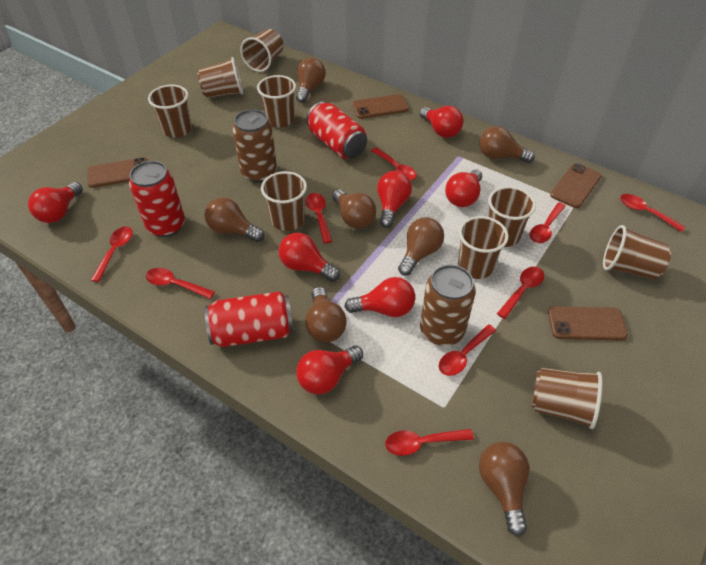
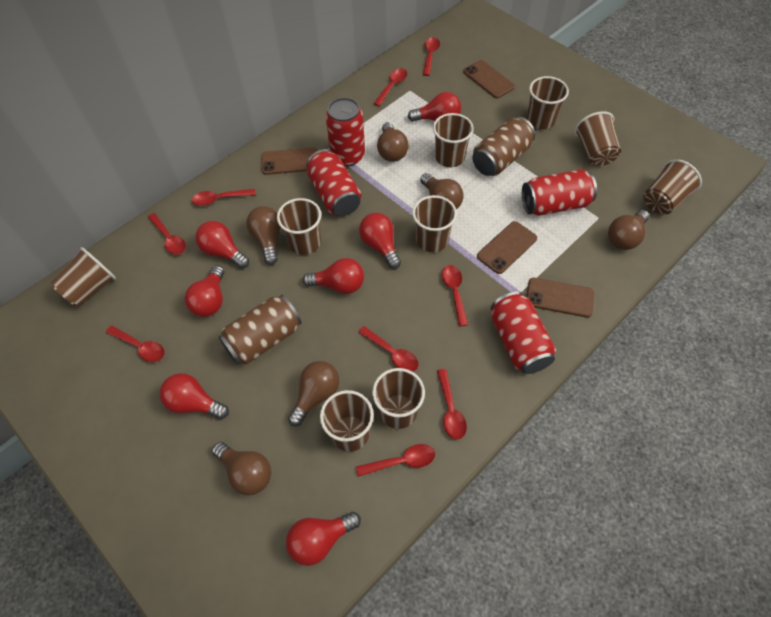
brown light bulb: [204,197,264,242] [296,58,325,103] [305,287,347,343] [332,189,376,229] [398,217,444,276] [479,126,535,163] [479,442,529,536] = 7 -> [212,442,271,495] [246,206,281,265] [288,361,339,426] [377,122,409,162] [420,173,463,209] [608,210,649,250] = 6
red can: [129,161,185,237] [205,291,293,347] [306,102,367,159] = 3 -> [306,149,361,216] [325,97,365,166] [491,292,556,374] [522,169,597,216] = 4

